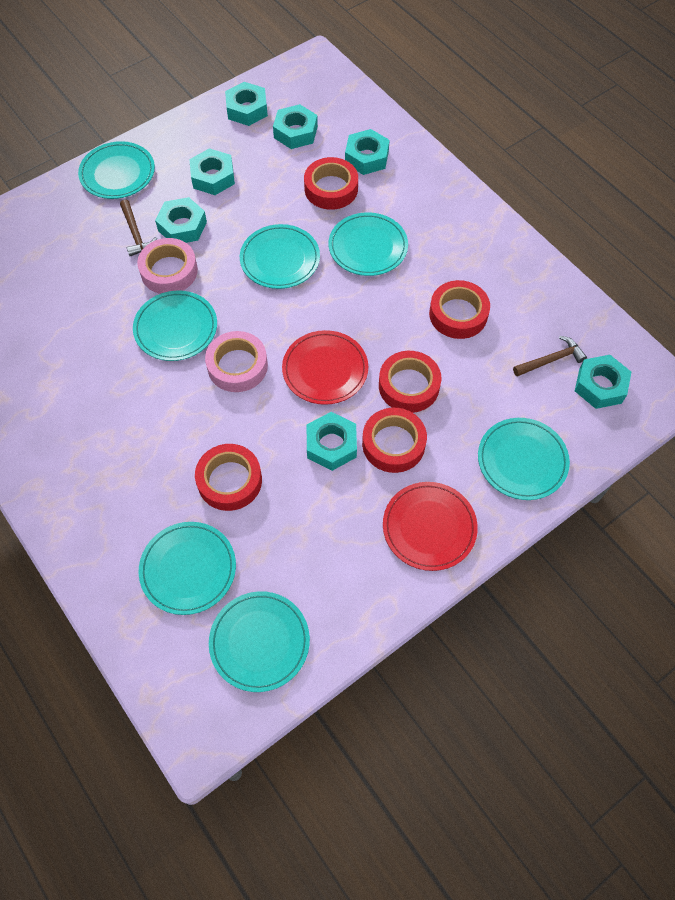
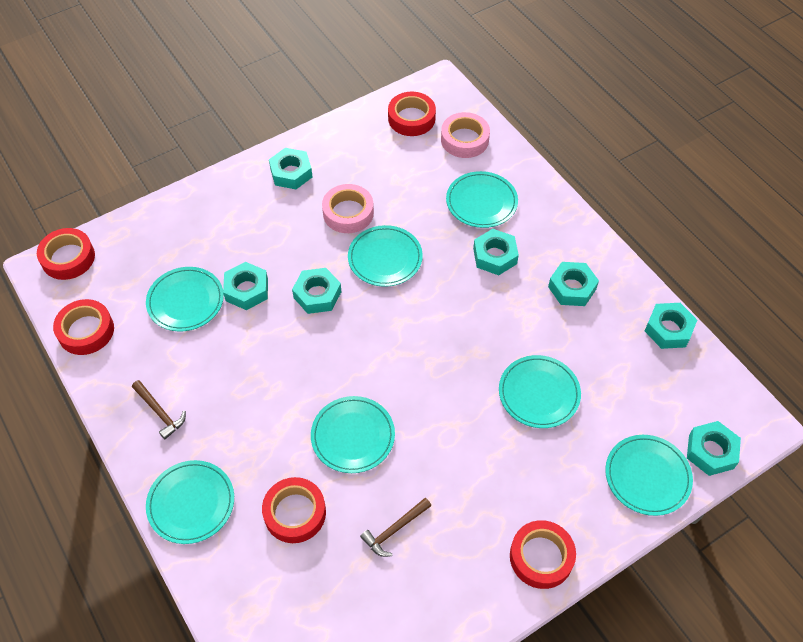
red plate: [282,330,368,405] [383,482,478,571] = 2 -> none = 0

